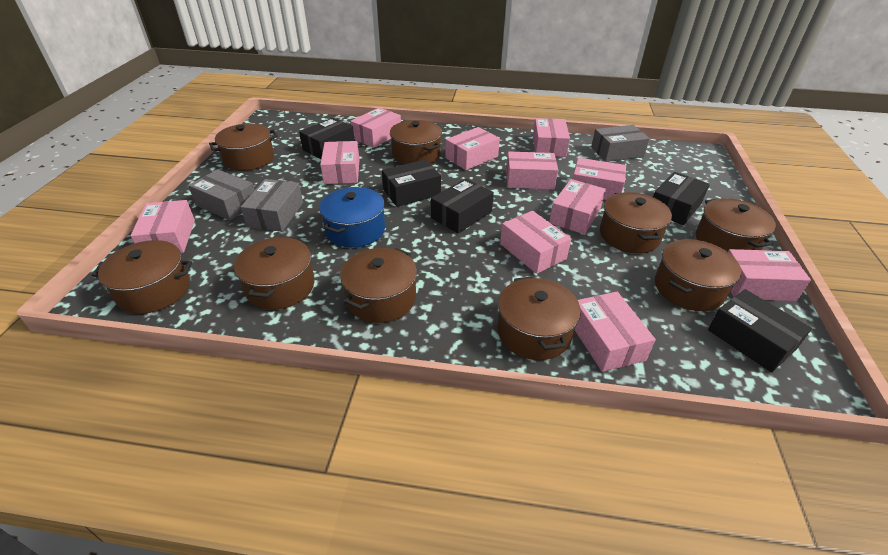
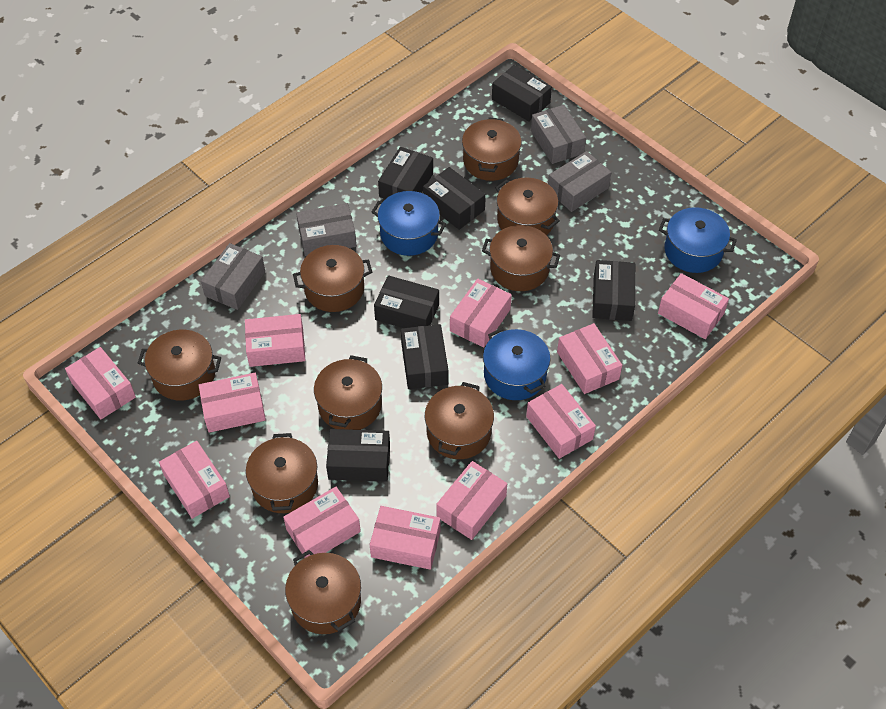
black box: [299,118,355,159] [382,159,441,207] [431,178,494,233] [653,172,710,225] [708,289,812,372] = 5 -> [326,429,390,482] [374,275,439,328] [378,147,433,199] [401,324,448,389] [423,167,486,230] [492,65,552,122] [592,260,635,321] = 7
blue pot: [319,187,385,248] = 1 -> [372,191,446,256] [483,328,550,400] [659,207,737,273] = 3
grey box: [188,169,255,221] [241,179,303,232] [591,125,650,162] = 3 -> [201,243,265,310] [296,203,356,256] [531,105,586,164] [548,151,611,212] = 4

